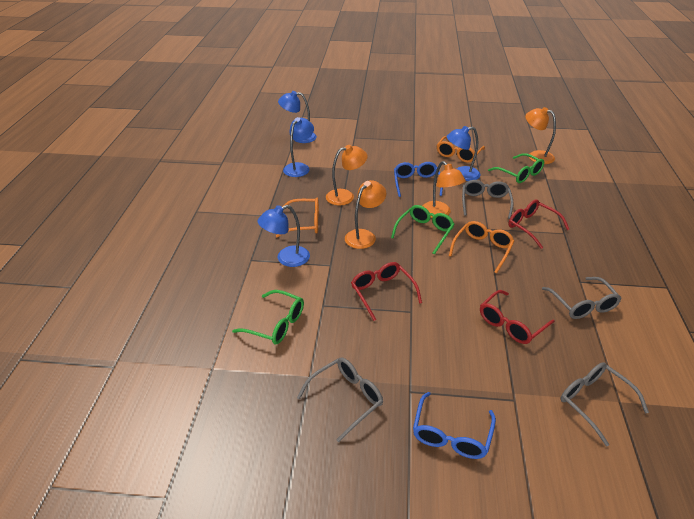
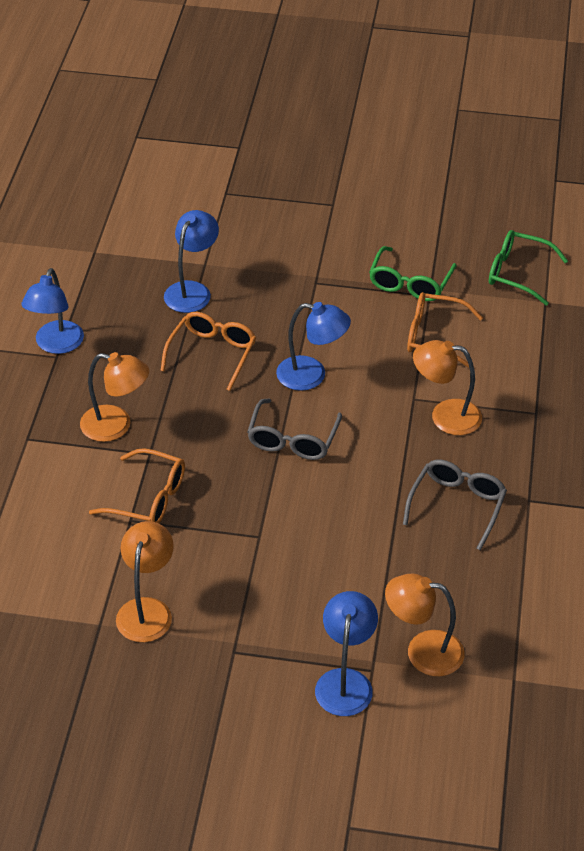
blue glasses: [394,162,443,197] [413,392,496,459] = 2 -> none = 0
green glasses: [232,290,304,345] [391,205,455,255] [488,153,544,183] = 3 -> [369,246,457,301] [489,230,568,306] = 2
grey glasses: [297,358,383,442] [462,180,514,219] [542,277,621,319] [560,362,649,446] = 4 -> [247,398,342,460] [403,460,507,550] = 2
red glasses: [351,262,422,321] [480,290,555,344] [508,200,569,249] = 3 -> none = 0

